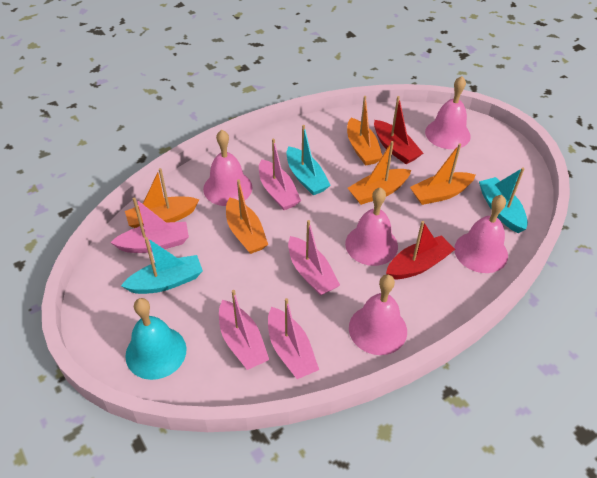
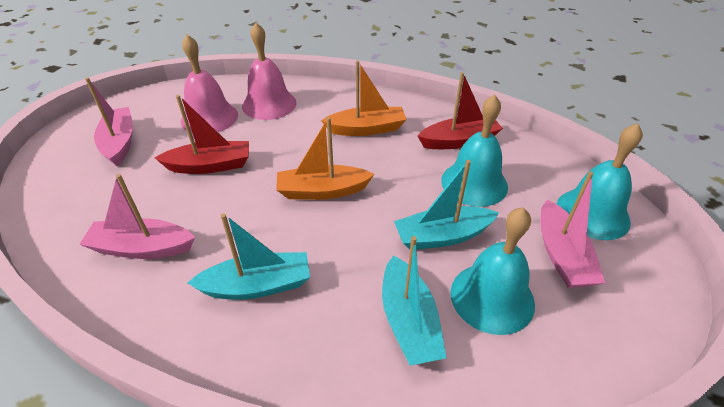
orange boat: [125,168,199,228] [226,179,268,254] [347,96,382,166] [348,141,411,205] [410,143,476,205] = 5 -> [276,117,374,200] [321,61,407,136] = 2
pink bell: [203,130,253,206] [345,187,398,266] [349,274,407,355] [425,76,471,149] [454,195,508,273] = 5 -> [181,35,238,133] [242,23,296,120] = 2
pink boat: [110,197,189,253] [219,290,269,370] [259,139,301,210] [268,298,319,379] [288,220,340,296] = 5 -> [79,174,195,259] [85,77,133,166] [540,172,605,288] = 3
turquoise bell: [125,298,186,380] = 1 -> [441,94,508,207] [451,207,535,335] [556,123,643,240] = 3

